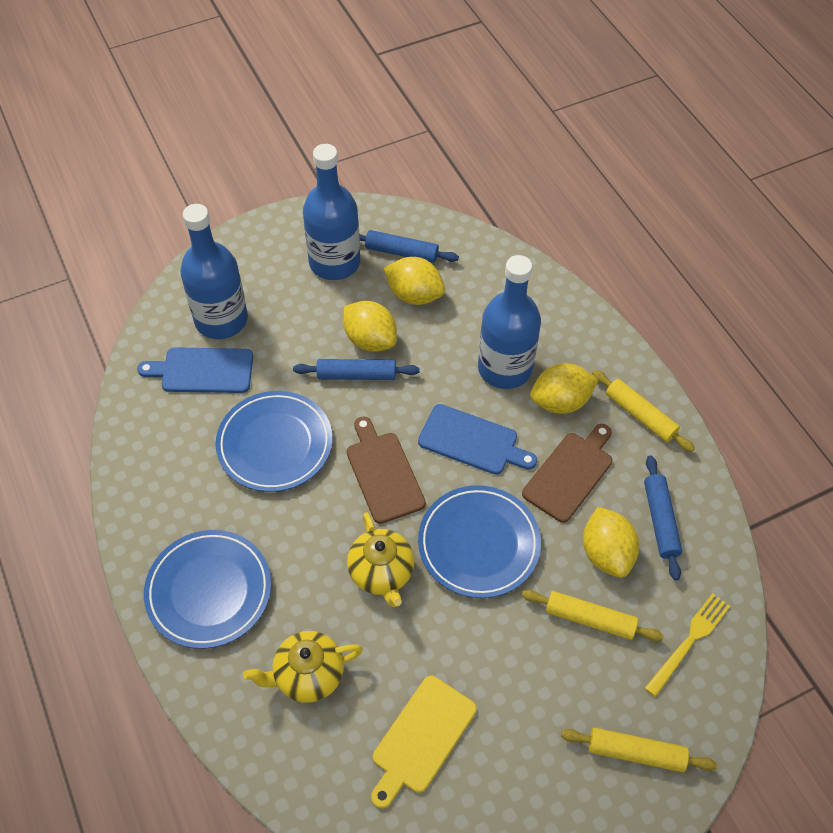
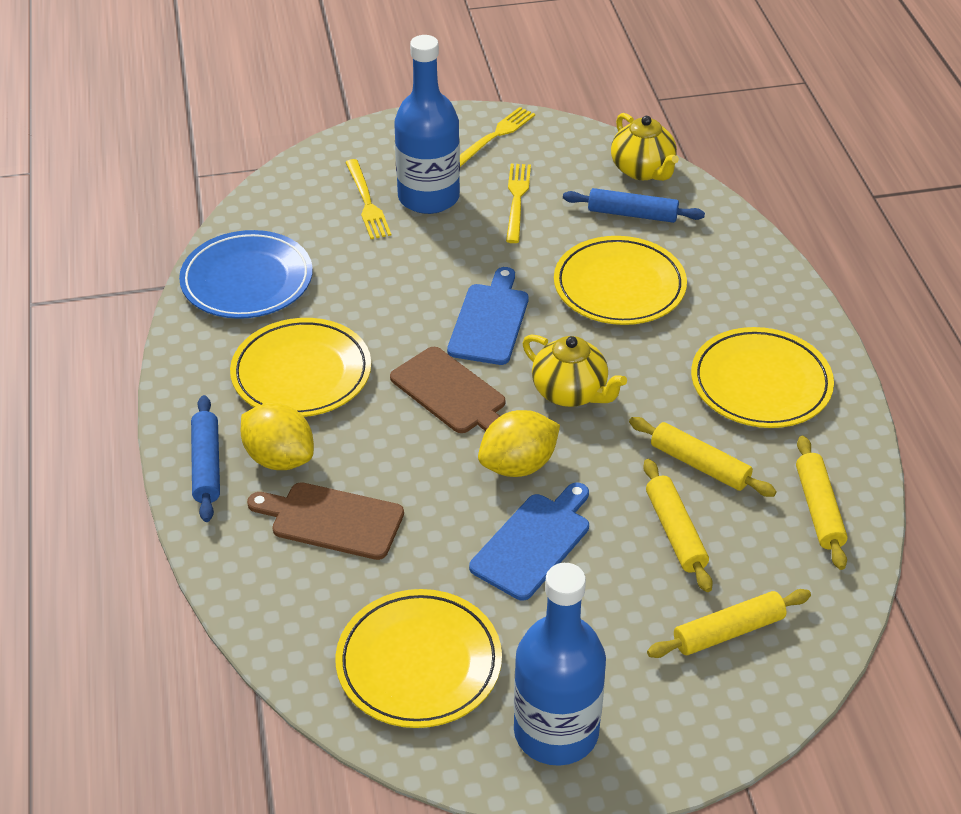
blue bottle: [180,204,248,339] [303,144,360,280] [478,255,541,389] = 3 -> [394,35,460,214] [514,563,606,766] = 2
blue plate: [144,530,271,649] [215,391,332,492] [418,485,541,598] = 3 -> [179,230,313,319] = 1
blue rolling pin: [293,359,419,380] [359,230,459,263] [644,455,682,580] = 3 -> [191,395,220,522] [563,188,705,223] = 2
yellow cutting board: [371,676,477,809] = 1 -> none = 0
yellow fork: [645,593,730,697] = 1 -> [345,159,392,239] [460,107,535,167] [506,164,531,243] = 3
yellow lemon: [343,301,397,352] [384,257,445,305] [530,363,598,414] [583,507,639,578] = 4 -> [241,403,314,470] [478,410,560,477] = 2
yellow plate: none = 0 -> [230,318,371,417] [336,589,502,728] [554,236,687,325] [691,327,834,428] = 4
yellow rolling pin: [521,590,664,641] [561,728,717,772] [592,370,695,452] = 3 -> [629,417,777,497] [643,459,713,592] [647,589,811,658] [796,436,848,570] = 4

